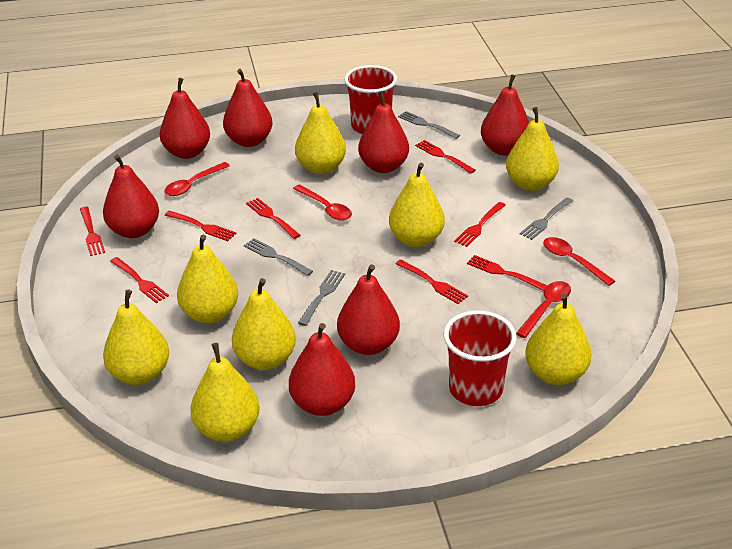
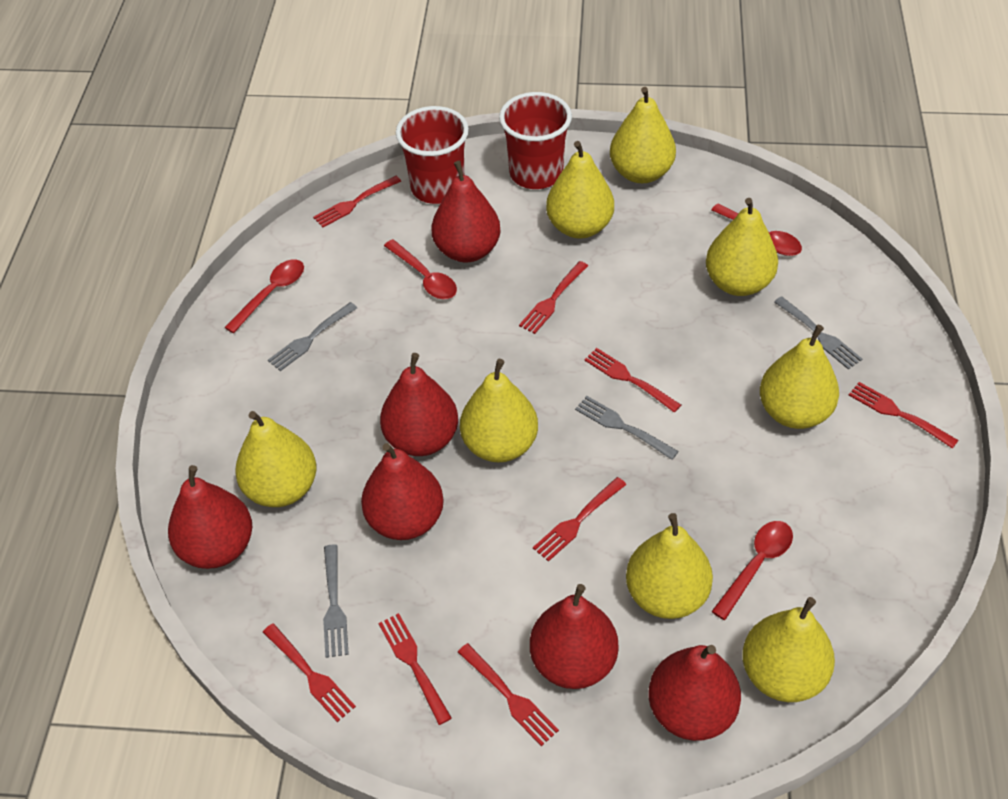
red pear: [103,155,159,238] [160,78,210,159] [223,69,272,147] [289,323,355,416] [337,264,400,355] [358,91,409,173] [481,74,530,156] = 7 -> [168,465,252,569] [361,443,444,540] [380,353,458,456] [431,161,501,262] [530,584,618,689] [648,645,741,741] = 6

